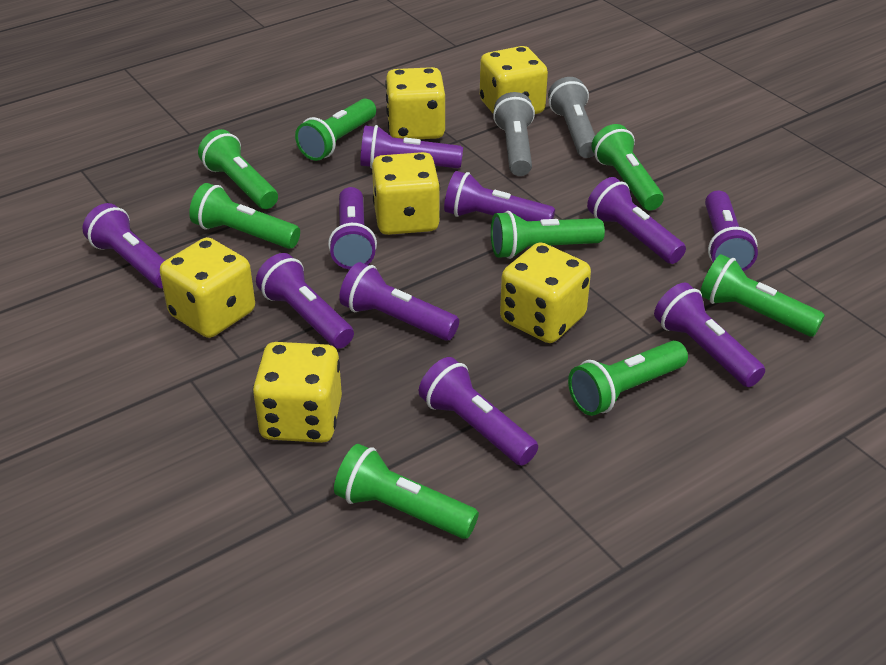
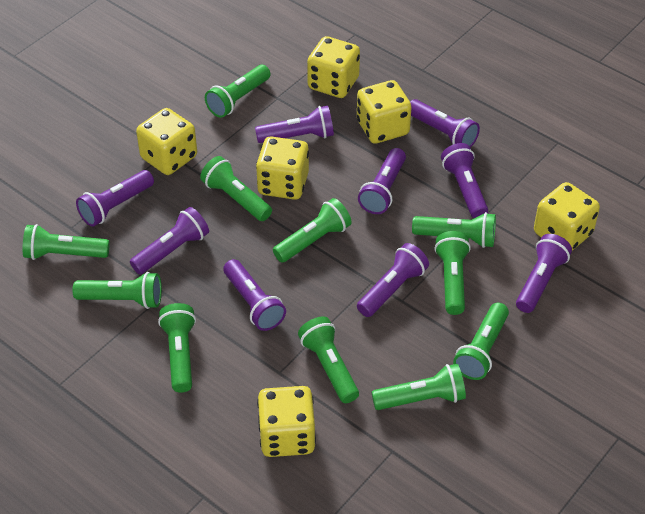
green flashlight: [189,183,300,249] [198,129,278,209] [295,99,376,161] [334,444,479,539] [491,211,605,259] [568,341,688,416] [592,124,664,211] [700,254,825,337] = 8 -> [23,224,110,260] [72,272,162,309] [158,303,196,392] [200,156,272,221] [205,65,270,118] [273,198,352,263] [298,317,359,403] [371,364,466,410] [412,212,496,248] [434,231,471,315] [453,303,509,380] = 11
grey flashlight: [493,92,535,176] [548,77,595,158] = 2 -> none = 0
purple flashlight: [82,203,165,288] [256,253,354,349] [328,187,377,270] [339,262,459,341] [360,125,463,169] [419,357,538,466] [444,171,555,221] [587,177,686,264] [654,283,765,387] [705,190,758,271] = 10 -> [76,170,154,227] [130,207,209,274] [223,259,286,331] [255,106,334,143] [357,243,429,317] [358,148,406,214] [410,99,480,148] [441,143,488,218] [516,234,572,313] = 9

